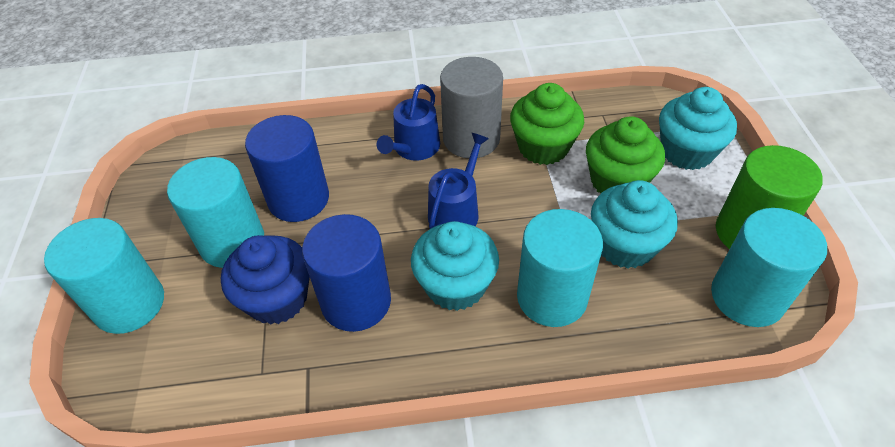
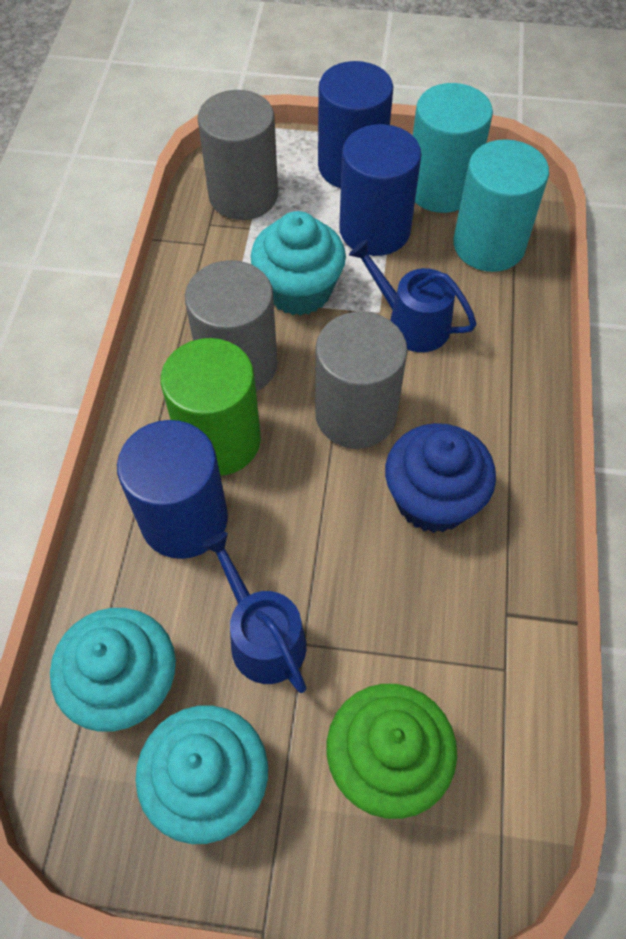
blue cylinder: [245,115,329,222] [302,214,391,332] = 2 -> [117,420,228,559] [318,61,393,188] [339,124,422,256] = 3
green cupcake: [510,83,584,165] [586,116,665,193] = 2 -> [327,684,457,819] = 1
grey cylinder: [440,57,503,158] = 1 -> [185,260,277,392] [197,90,278,220] [315,312,408,449] = 3
turquoise cylinder: [44,218,164,334] [167,157,264,268] [517,209,603,327] [711,208,827,327] = 4 -> [413,83,493,213] [453,139,549,272] = 2

